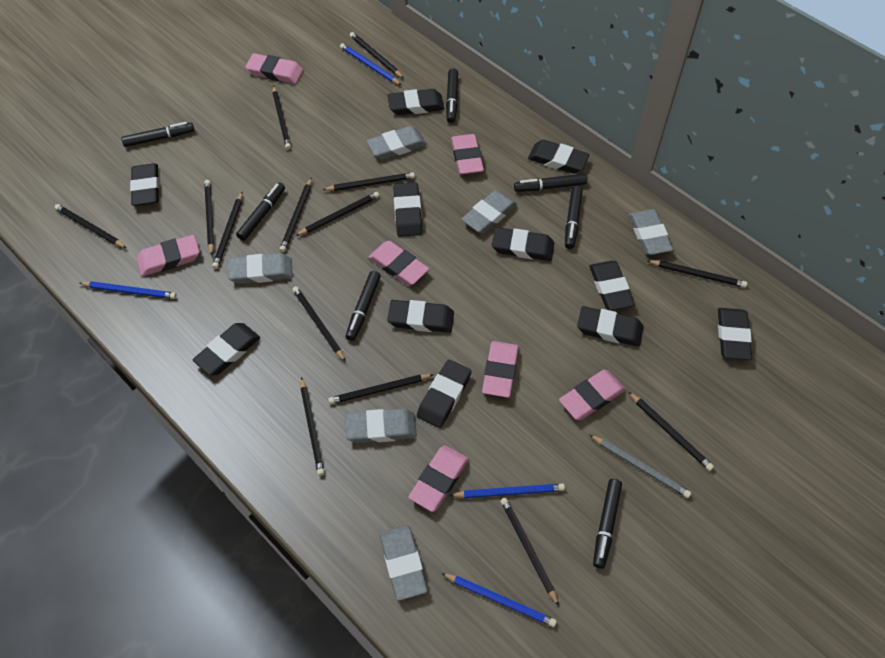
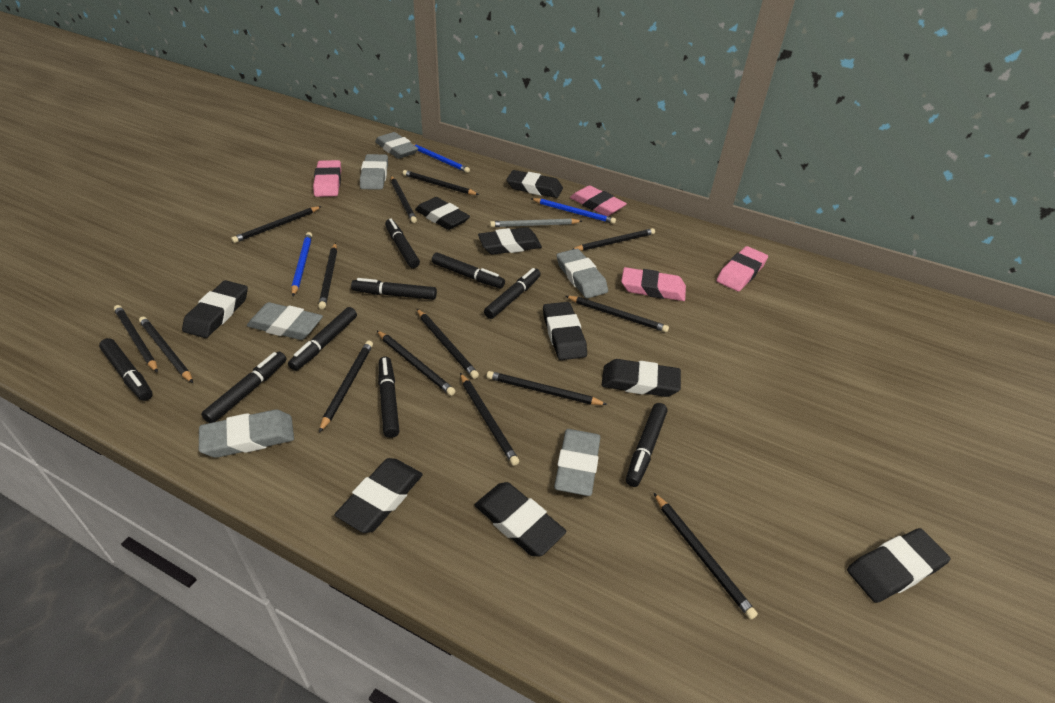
black eraser: [130,163,159,206] [193,323,260,375] [387,89,444,115] [387,300,454,333] [393,182,422,237] [417,360,471,428] [492,227,554,261] [528,139,589,174] [577,306,643,347] [589,261,635,310] [718,308,752,360] = 11 -> [182,280,248,338] [334,458,423,533] [415,197,470,230] [475,482,566,556] [478,227,542,255] [506,170,563,198] [543,302,587,360] [602,359,681,397] [847,528,950,603] = 9
black marker: [121,122,194,147] [236,182,285,241] [346,271,381,341] [446,68,458,123] [514,174,587,192] [565,185,583,249] [593,479,622,569] = 7 -> [99,338,153,401] [201,352,286,423] [288,307,357,371] [351,278,437,300] [378,357,399,438] [385,219,420,268] [432,253,505,288] [484,268,541,319] [626,403,667,487] = 9
blue pencil: [79,281,177,299] [340,43,401,85] [441,573,557,627] [449,483,565,498] = 4 -> [291,232,312,296] [413,144,470,173] [531,198,616,224] = 3
pink eraser: [137,235,200,277] [245,53,303,84] [368,241,429,286] [408,446,469,512] [451,134,484,175] [482,341,519,398] [559,370,626,420] = 7 -> [313,160,341,197] [570,185,627,216] [621,267,686,301] [716,246,768,291] = 4

